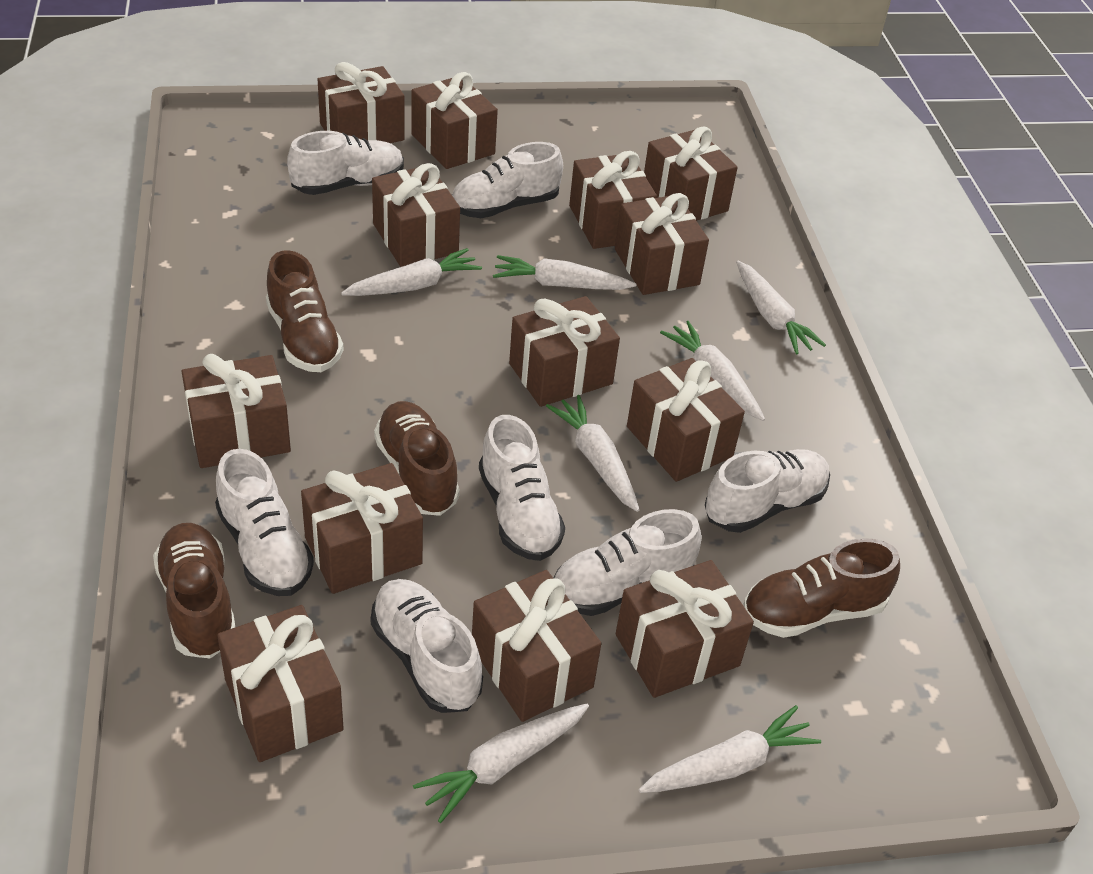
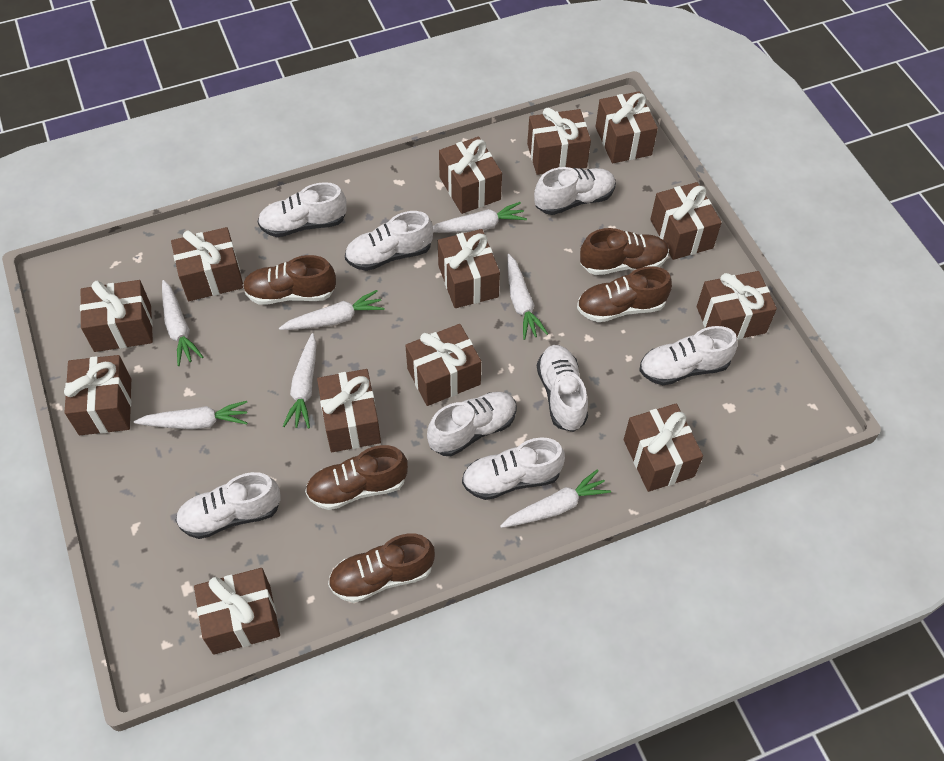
brown shoe: [153,523,235,658] [266,250,344,372] [374,401,460,516] [743,538,900,638] = 4 -> [243,255,336,305] [305,445,408,510] [328,533,435,603] [577,266,672,322] [580,228,669,275] = 5
white shoe: [215,449,314,596] [287,131,404,195] [371,579,483,713] [452,142,563,218] [479,415,565,561] [553,509,702,616] [705,449,830,533] = 7 -> [175,472,281,539] [257,182,347,237] [345,211,433,271] [427,392,517,456] [462,437,565,500] [534,167,616,215] [537,345,588,432] [639,326,738,385] = 8

